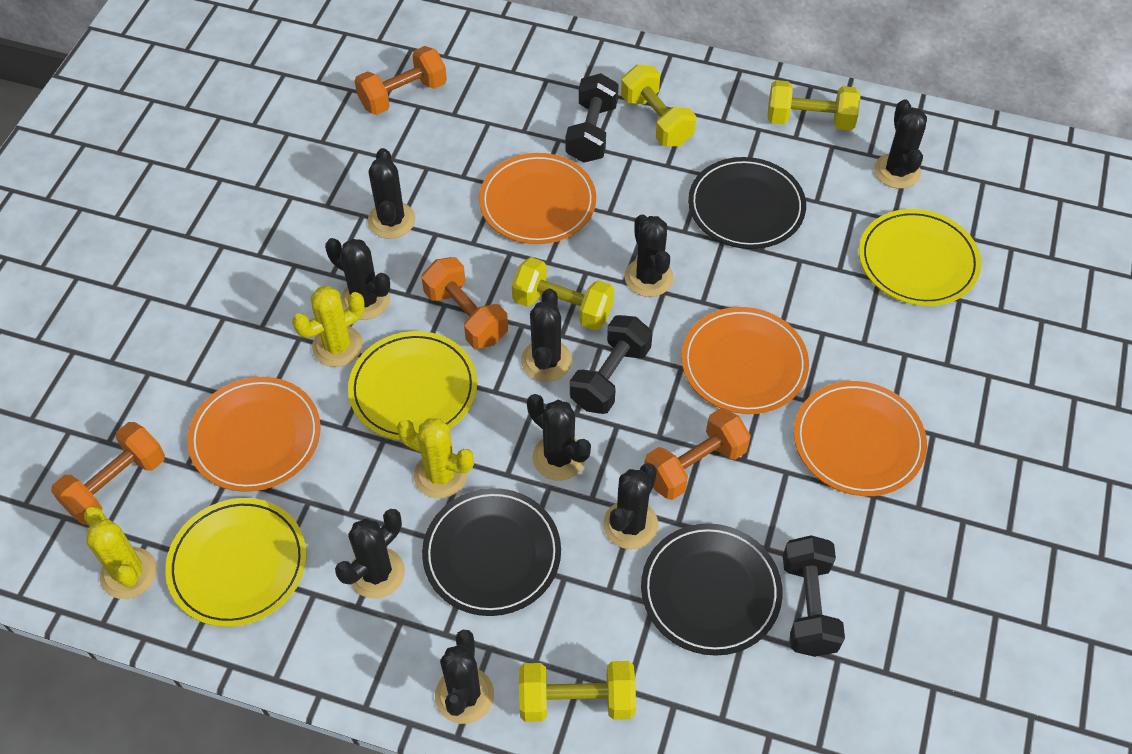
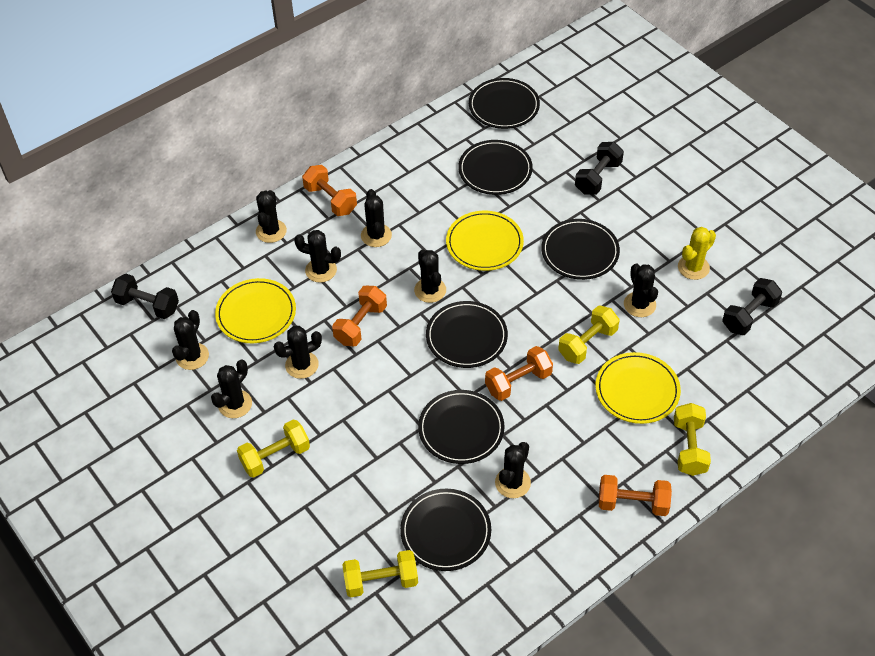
black plate: [422,488,561,616] [641,523,783,656] [688,157,806,249] = 3 -> [400,489,491,571] [418,390,505,464] [426,301,508,368] [458,140,533,195] [469,78,540,129] [541,219,620,280] = 6
orange plate: [187,377,321,492] [479,153,596,244] [681,307,809,414] [794,381,927,496] = 4 -> none = 0
yellow cactus: [84,507,157,599] [292,286,365,367] [397,418,474,498] = 3 -> [678,227,716,280] = 1

